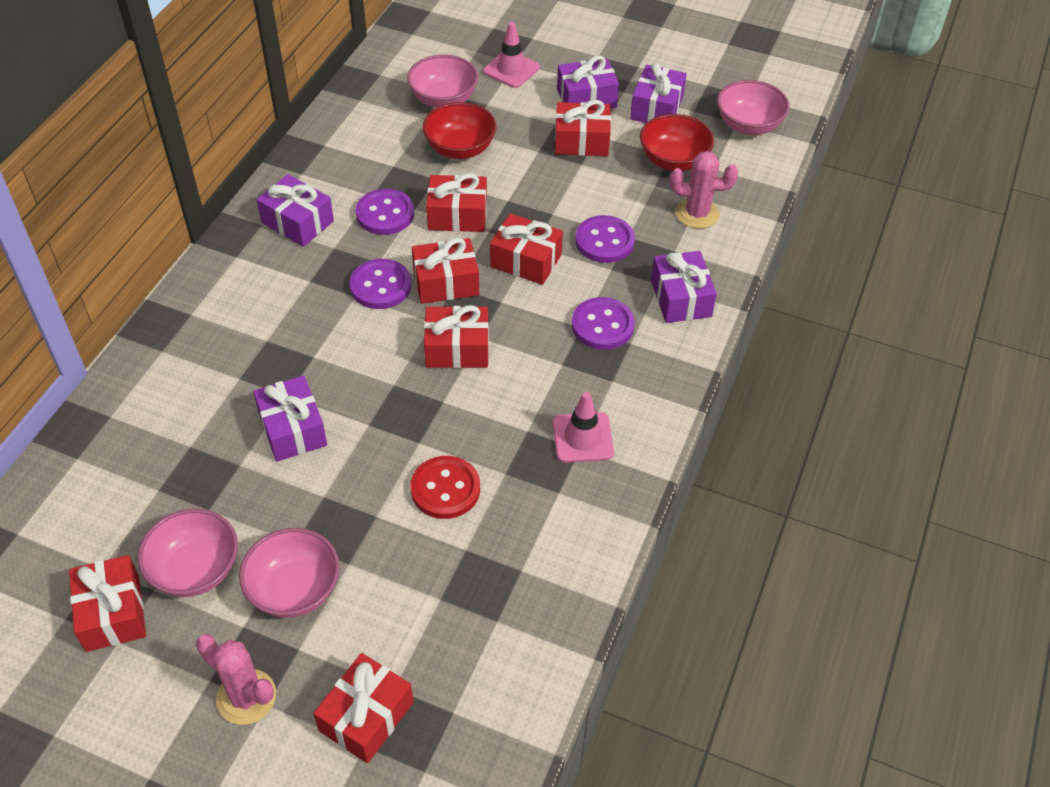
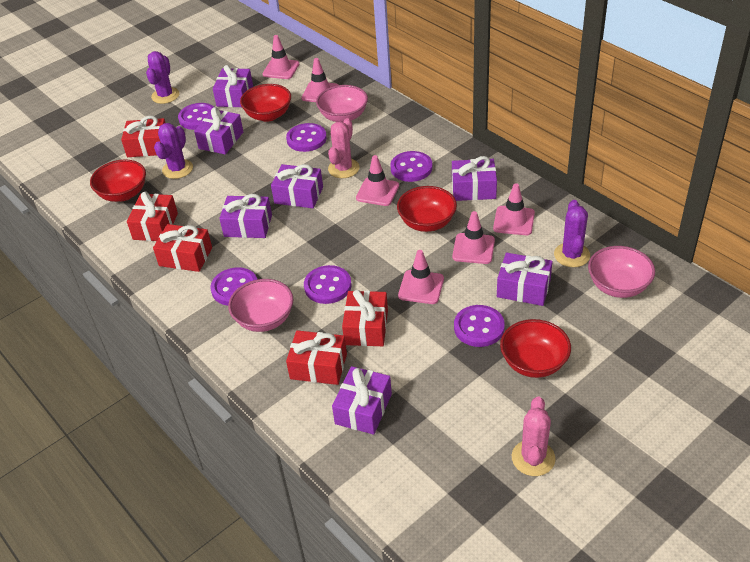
pink bowl: [138,509,238,597] [239,528,340,618] [407,55,478,108] [717,80,790,135] = 4 -> [228,279,293,332] [316,85,368,122] [588,246,655,298] = 3
pink traffic cone: [483,22,540,88] [553,392,614,463] = 2 -> [263,35,299,79] [301,58,338,102] [356,155,399,206] [398,250,444,304] [452,211,495,264] [493,183,535,235] = 6
purple button: [349,259,411,309] [356,189,414,235] [572,297,635,350] [575,215,635,263] = 4 -> [178,103,214,130] [211,268,257,306] [286,123,327,152] [304,265,352,304] [390,151,433,182] [454,305,505,347] = 6
purple cactus: none = 0 -> [146,51,179,104] [154,123,193,179] [554,200,590,267] = 3
purple gift: [253,375,327,462] [257,174,334,247] [557,55,619,108] [630,63,687,123] [651,251,717,323] = 5 -> [194,107,243,154] [213,65,253,107] [219,194,272,238] [271,164,323,208] [332,366,392,435] [452,156,497,201] [497,253,553,306] = 7
red bowl: [423,102,497,159] [640,114,714,171] = 2 -> [90,159,146,202] [240,84,291,122] [397,186,457,232] [500,319,571,378] = 4
red button: [410,456,480,519] = 1 -> none = 0
red gift: [69,555,146,652] [313,653,414,763] [412,238,479,304] [424,305,489,368] [426,173,487,232] [490,213,563,285] [555,100,611,156] = 7 -> [121,116,165,157] [127,192,178,241] [153,224,212,272] [286,330,347,385] [342,290,388,346] = 5

